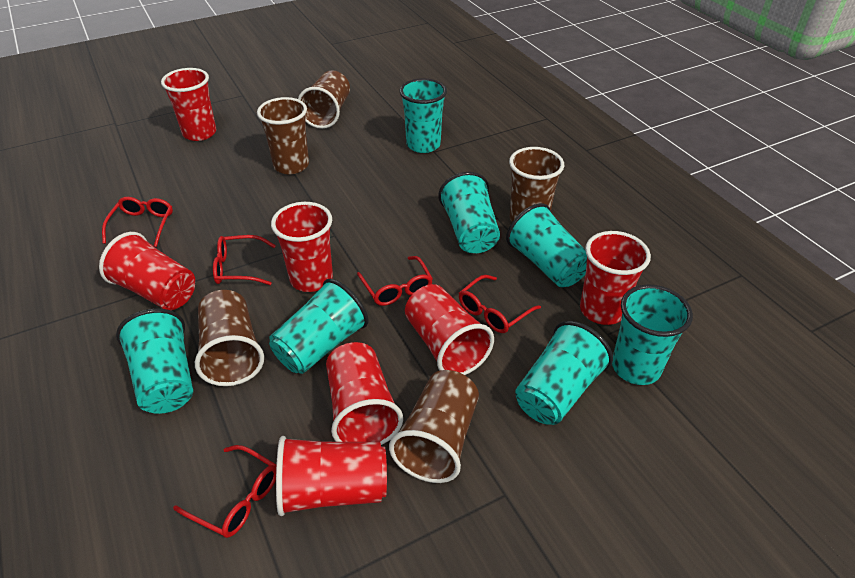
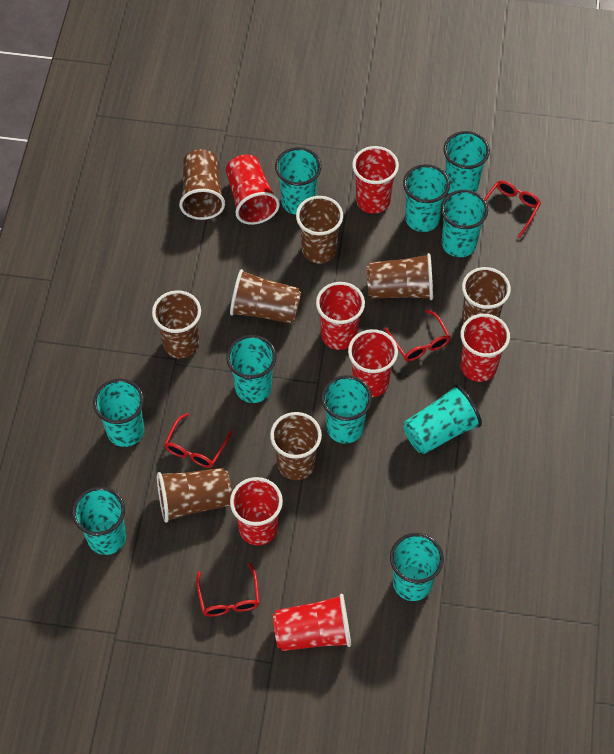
brown cup: [195,290,264,386] [257,97,309,174] [298,70,350,129] [389,370,479,483] [509,147,564,222] = 5 -> [152,290,201,359] [157,468,232,523] [179,149,225,220] [230,269,301,324] [270,412,322,480] [296,196,343,263] [367,253,433,300] [462,267,511,324] = 8
red glasses: [102,197,173,247] [173,445,276,538] [213,235,276,285] [357,256,433,306] [459,275,541,333] = 5 -> [164,413,232,468] [196,563,260,617] [384,310,450,361] [484,180,541,239] = 4
turquoise cup: [116,309,193,414] [269,279,369,374] [400,78,447,153] [438,172,500,253] [506,203,587,287] [515,321,613,425] [612,284,693,385] = 7 -> [72,487,126,555] [93,379,144,447] [226,335,277,403] [275,147,321,215] [321,375,372,444] [390,533,444,601] [403,164,450,232] [403,384,482,454] [441,190,488,257] [443,131,490,194] = 10

